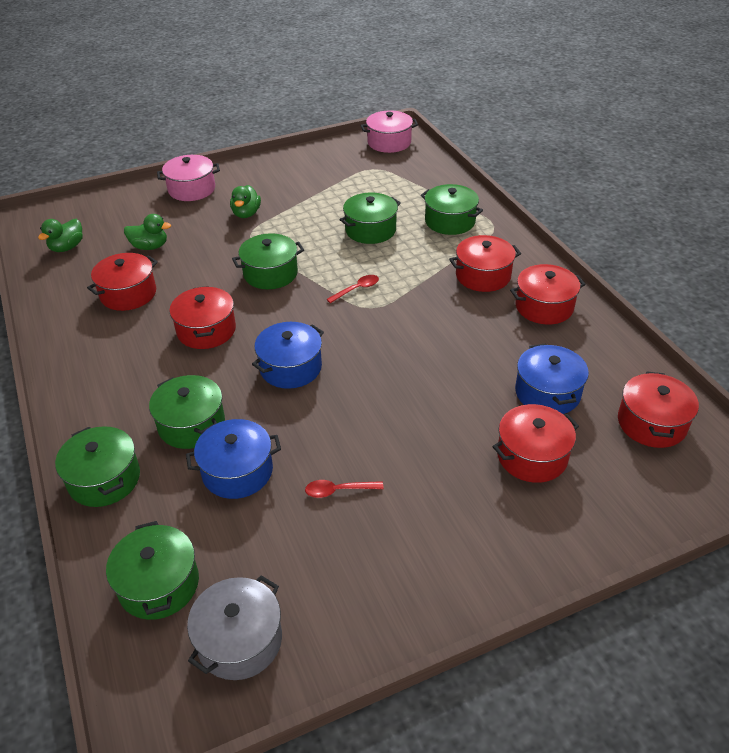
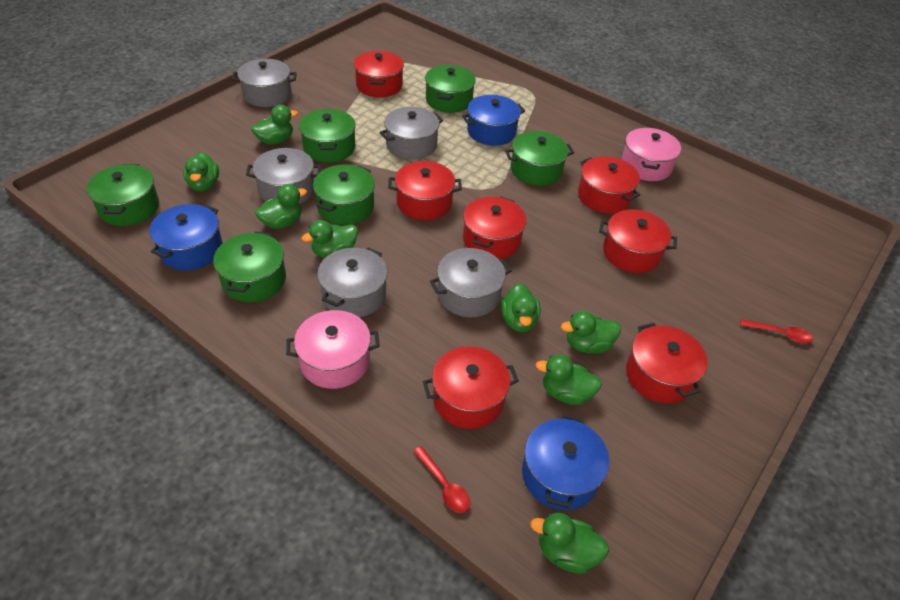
green duck: [38,219,83,252] [124,214,171,250] [230,185,261,218] = 3 -> [183,152,219,192] [251,105,298,145] [255,184,307,229] [302,220,358,258] [501,283,541,332] [530,513,609,574] [535,354,602,405] [561,311,621,353] = 8
grey pot: [187,575,282,680] = 1 -> [232,59,297,107] [246,148,321,204] [317,248,388,317] [380,107,443,160] [430,248,511,318] = 5
red pot: [87,253,158,311] [169,286,236,349] [449,235,521,292] [493,404,579,483] [510,264,586,325] [618,371,699,448] = 6 -> [354,51,404,97] [388,161,462,220] [423,346,519,429] [463,196,526,259] [578,156,640,214] [599,209,677,273] [626,323,708,403] = 7

